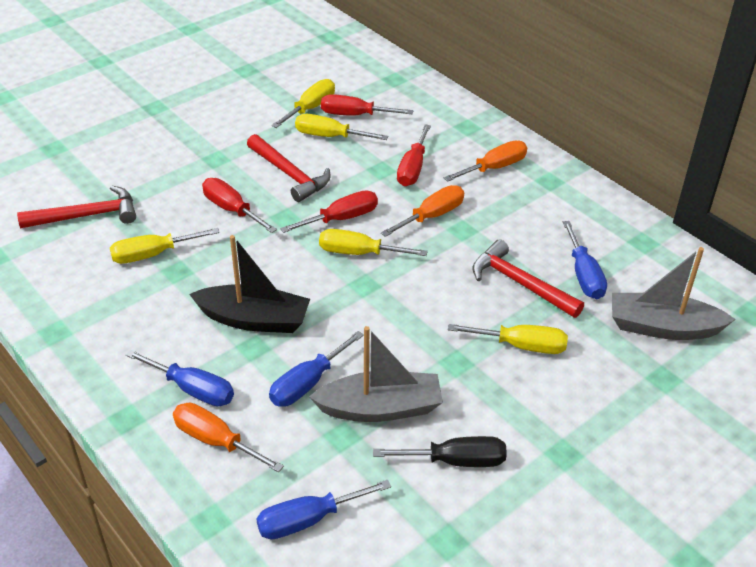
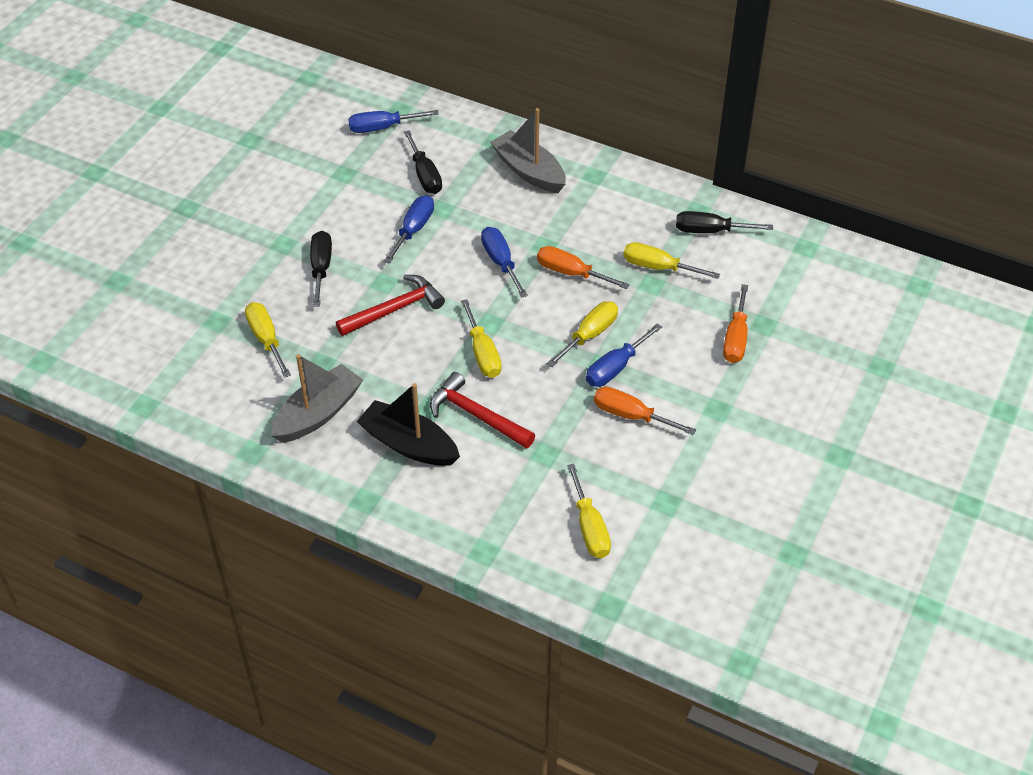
black screwdriver: [373,436,507,467] = 1 -> [310,231,332,307] [404,130,442,194] [676,211,773,233] = 3
red hammer: [17,186,136,228] [247,134,331,202] [473,239,584,318] = 3 -> [336,275,445,336] [430,372,535,448] = 2
red screwdriver: [202,178,277,233] [280,190,378,233] [321,94,413,116] [397,125,431,186] = 4 -> none = 0

